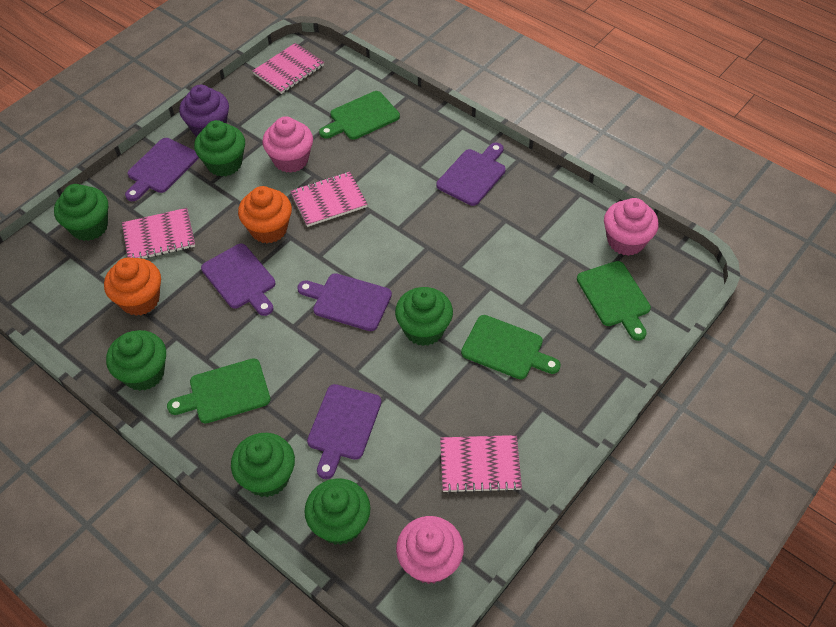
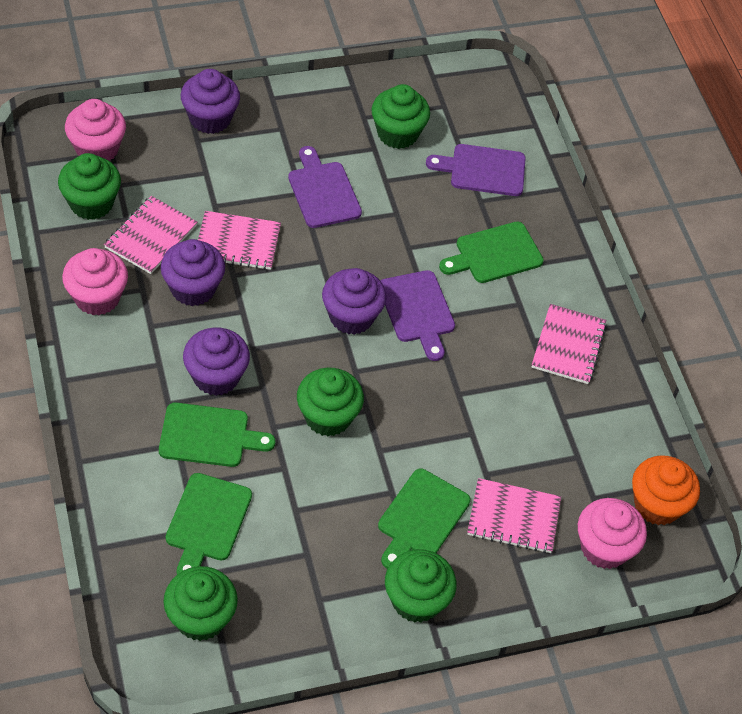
green cupcake: [54,184,108,241] [106,330,166,391] [194,120,245,177] [231,433,295,497] [304,478,371,545] [395,287,453,346] = 6 -> [58,153,121,220] [163,566,238,641] [297,367,364,436] [371,84,430,149] [385,549,456,623] = 5
orange cupcake: [104,258,161,316] [238,186,292,243] = 2 -> [632,455,700,525] = 1
purple cupcake: [179,85,229,137] = 1 -> [161,239,225,306] [181,69,240,134] [183,327,250,396] [322,268,386,335] = 4
purple cutting board: [125,138,199,201] [201,244,275,316] [297,273,392,331] [307,384,381,479] [436,143,506,206] = 5 -> [288,146,362,228] [381,270,455,361] [426,144,526,196] = 3

